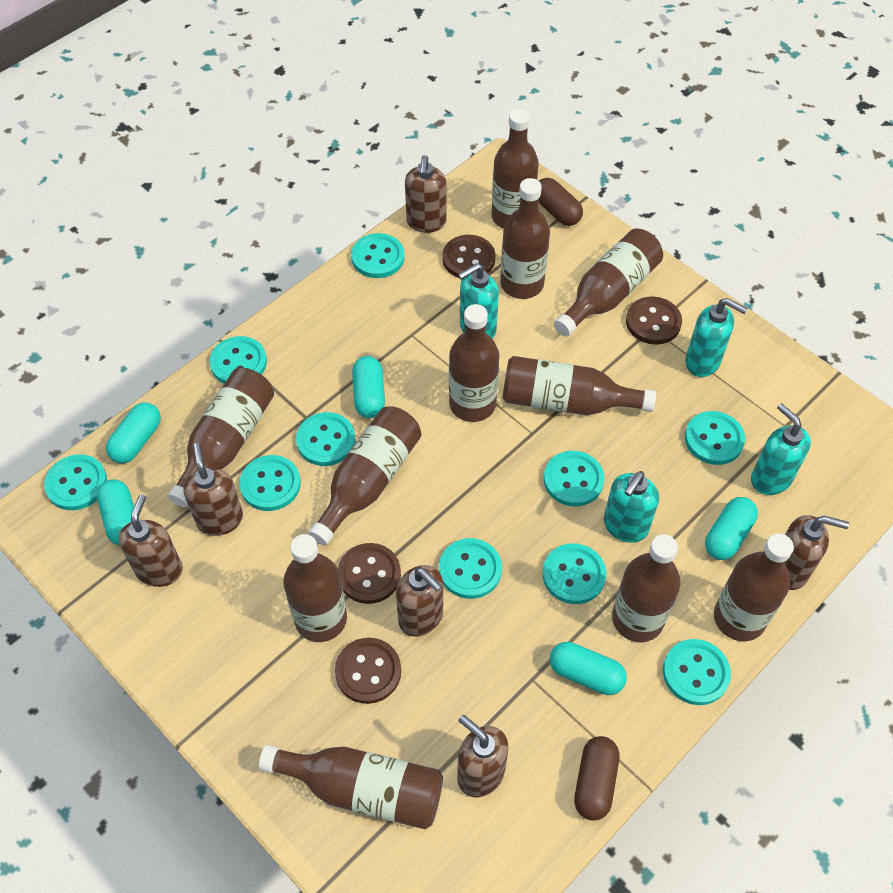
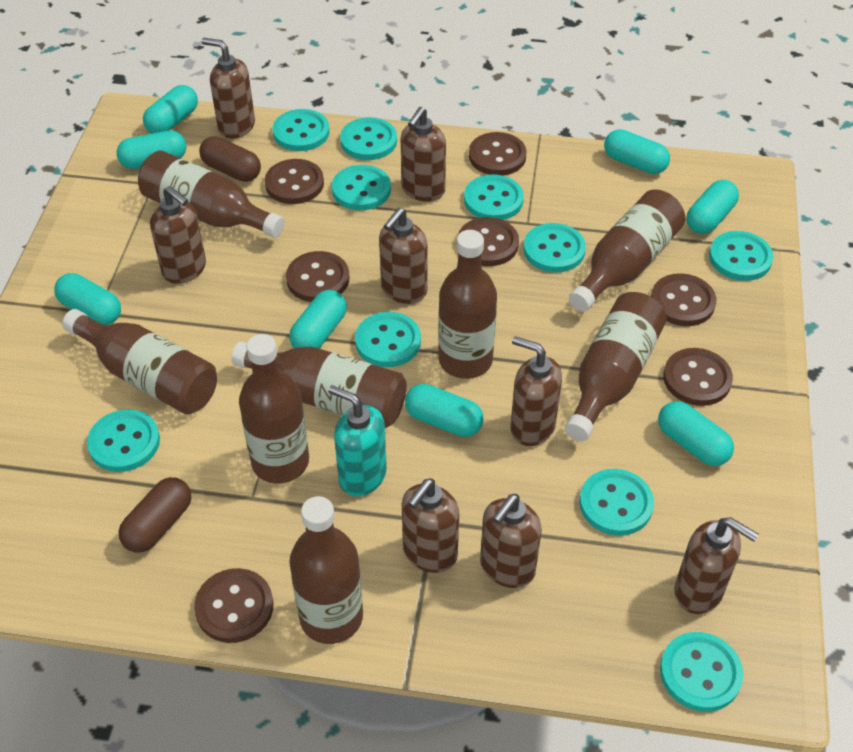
brown bottle: [168,368,274,507] [259,745,443,830] [283,534,347,642] [308,407,421,546] [449,304,499,422] [492,109,539,229] [500,178,550,299] [503,356,656,415] [554,228,663,337] [612,534,681,642] [714,533,794,641] = 11 -> [62,309,217,414] [138,151,285,238] [231,341,407,428] [239,334,309,483] [289,496,363,644] [438,230,497,379] [565,292,667,441] [569,189,685,312] = 8
brown button: [335,638,401,704] [338,543,401,604] [443,235,496,278] [626,296,682,345] = 4 -> [194,568,274,643] [265,159,324,204] [286,251,349,302] [458,217,519,266] [469,132,527,176] [651,273,716,326] [663,348,733,406] = 7
brown soap dispenser: [118,494,183,587] [184,443,243,536] [396,565,443,637] [405,155,446,233] [457,715,508,797] [784,515,849,590] = 6 -> [150,186,206,284] [201,38,255,139] [379,208,427,304] [401,107,446,202] [402,478,459,573] [480,494,542,588] [510,336,562,446] [675,517,759,614] = 8
turquoise capsule: [96,479,134,546] [106,402,161,463] [352,356,385,418] [550,642,627,695] [705,497,758,560] = 5 -> [54,273,121,325] [117,130,186,169] [143,85,198,133] [289,290,347,348] [405,384,484,437] [604,129,670,174] [658,401,734,466] [687,180,739,234] = 8
turquoise soap dispenser: [458,263,499,338] [604,471,659,543] [685,298,748,377] [751,403,811,495] = 4 -> [328,385,387,496] = 1

